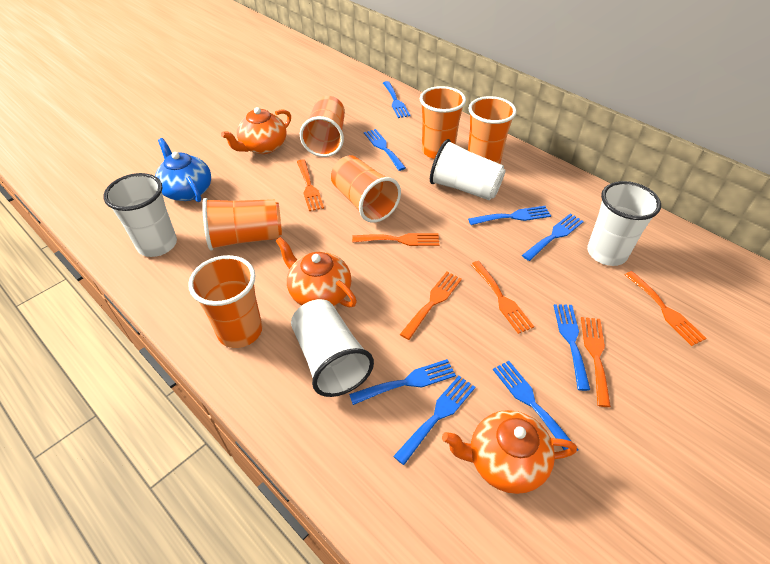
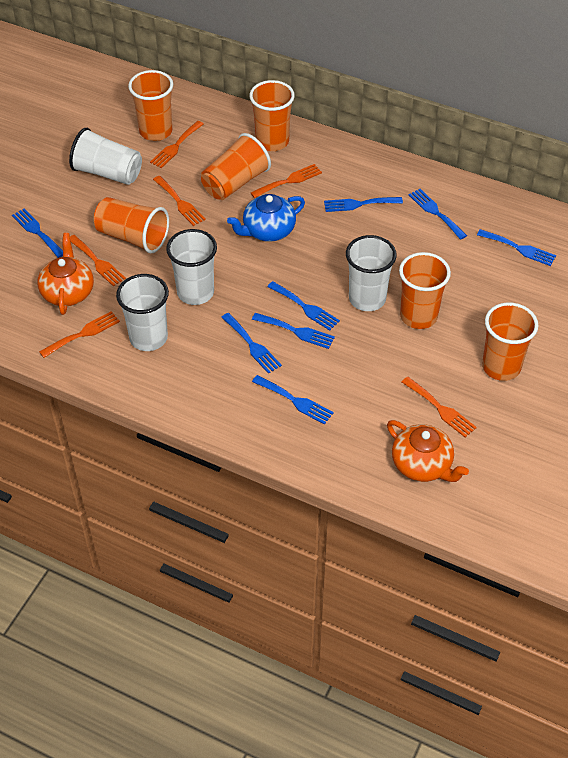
orange teapot: [221,107,291,154] [276,237,357,307] [442,410,577,494] = 3 -> [37,233,94,315] [387,420,469,482] = 2

